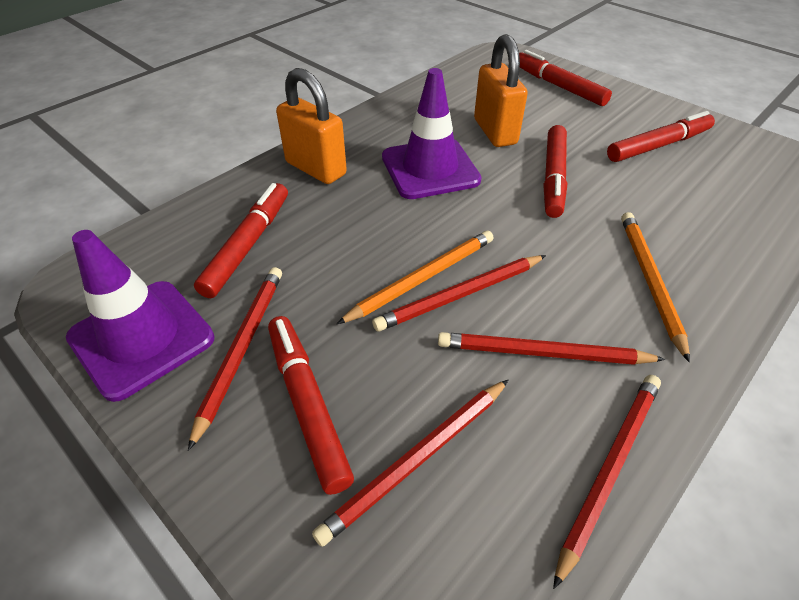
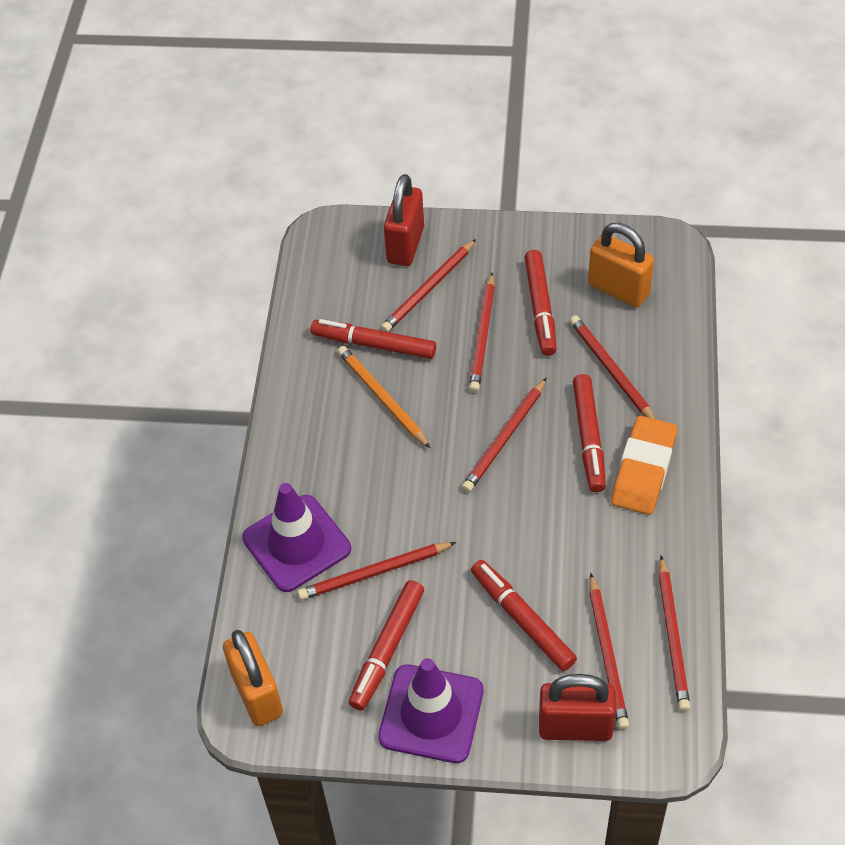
orange eraser: none = 0 -> [611,416,677,515] = 1
orange pencil: [337,231,493,324] [621,212,690,362] = 2 -> [337,346,430,448] = 1
red padlock: none = 0 -> [384,174,424,266] [539,674,616,741] = 2
red pencil: [188,267,282,451] [312,380,508,547] [372,255,546,331] [438,332,665,365] [553,375,661,589] = 5 -> [297,542,456,600] [381,239,476,332] [462,377,547,492] [469,273,495,392] [570,315,655,419] [589,573,629,730] [658,555,690,711] = 7

